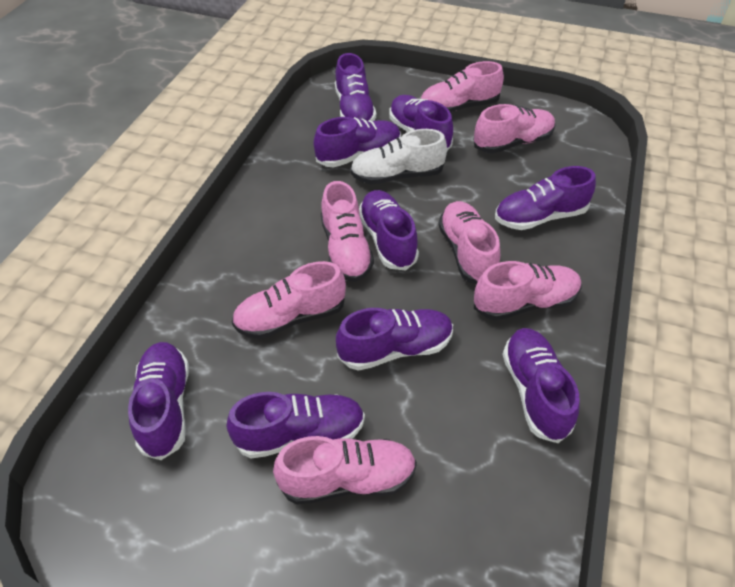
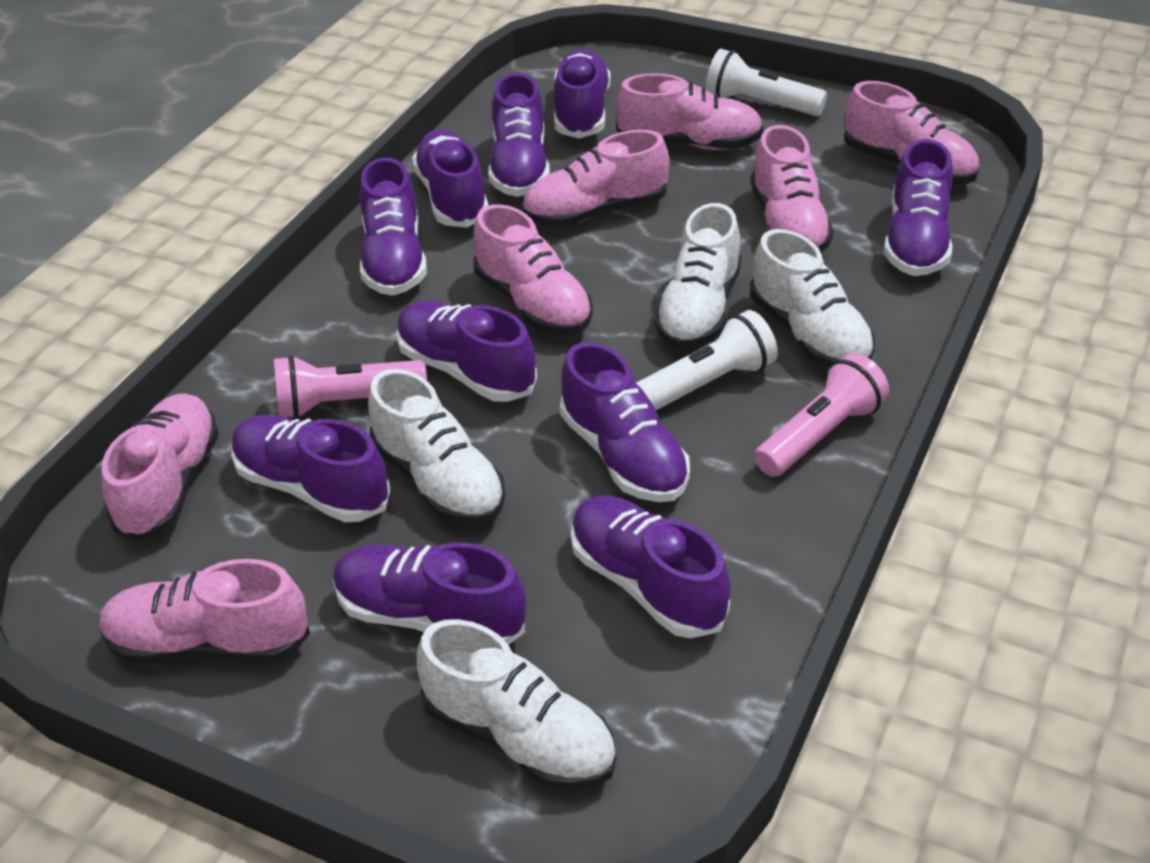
pink flashlight: none = 0 -> [274,355,427,419] [754,353,889,477] = 2
purple shoe: [128,342,189,460] [226,392,365,458] [314,117,401,167] [335,53,376,121] [336,308,453,371] [359,190,419,270] [389,95,453,151] [495,166,596,230] [503,328,579,443] = 9 -> [231,415,390,522] [333,543,526,645] [360,158,427,296] [396,301,537,402] [412,130,489,228] [489,73,550,197] [554,49,610,138] [560,342,690,502] [571,496,731,638] [884,139,953,276] = 10
white flashlight: none = 0 -> [636,310,778,410] [706,49,827,116] = 2
white shoe: [350,129,447,184] = 1 -> [368,369,505,525] [417,619,616,790] [654,203,742,349] [750,229,875,368] = 4

